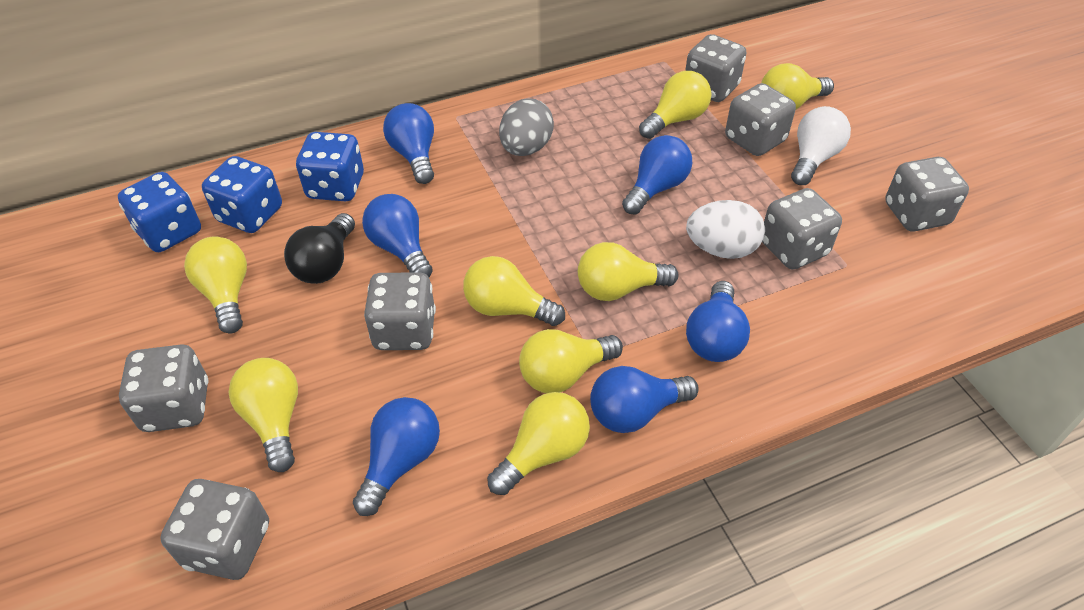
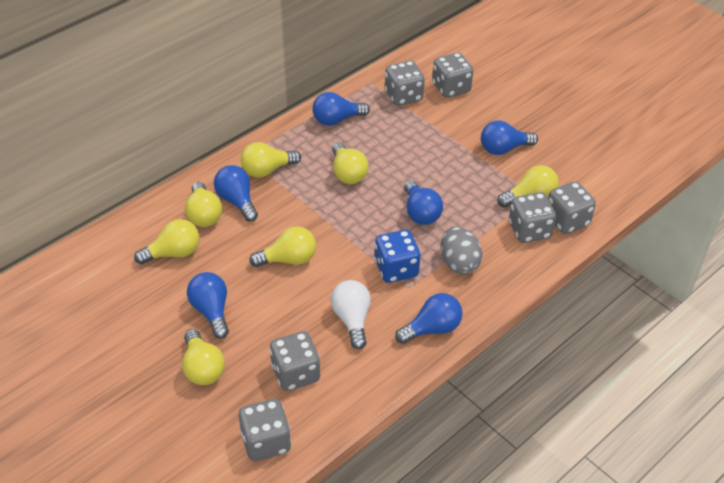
black light bulb: [284,213,355,284] = 1 -> none = 0
blue dice: [118,172,201,252] [202,156,282,233] [296,132,364,201] = 3 -> [374,230,421,283] = 1
grey dice: [119,344,208,432] [160,479,269,580] [364,272,436,350] [685,34,746,102] [725,83,796,156] [762,188,842,270] [885,157,969,231] = 7 -> [239,399,291,461] [270,331,320,391] [385,61,425,106] [432,53,473,98] [509,192,556,243] [548,181,596,234] = 6
white egg: [686,200,765,259] = 1 -> none = 0
yellow light bulb: [184,236,247,334] [229,358,298,472] [463,256,565,326] [487,392,590,495] [519,329,623,393] [578,242,679,301] [639,71,711,139] [761,63,834,109] = 8 -> [134,219,200,265] [182,329,225,385] [185,182,222,227] [241,142,301,178] [249,227,316,267] [332,143,368,184] [497,165,559,207] = 7

